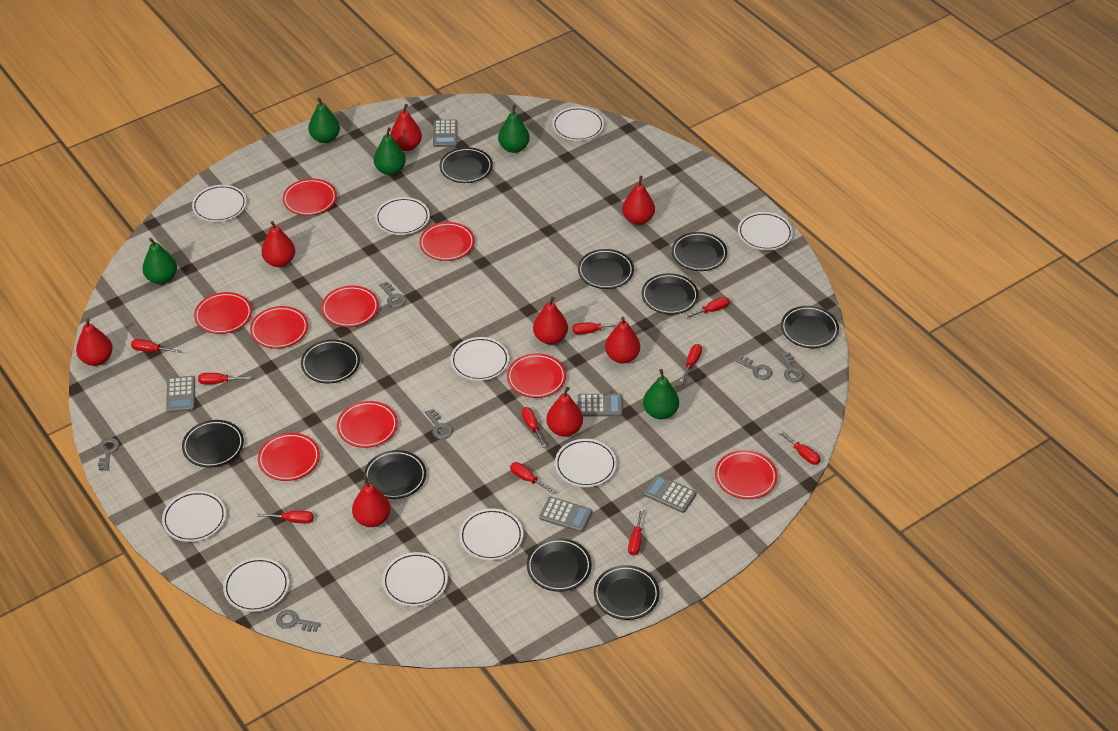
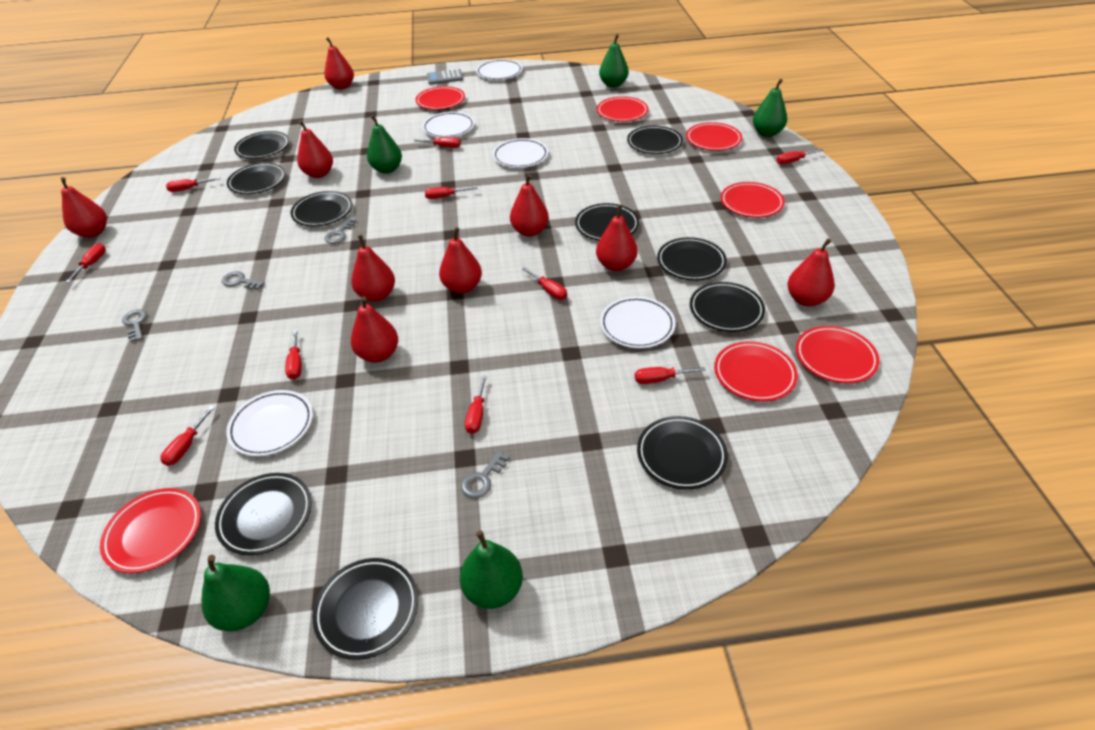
grey calculator: [166,376,195,413] [433,120,458,147] [539,497,592,532] [578,394,623,417] [644,474,696,513] = 5 -> [427,69,463,85] = 1
grey key: [98,438,119,471] [276,610,320,632] [379,281,406,308] [425,409,453,439] [735,356,772,380] [781,352,804,382] = 6 -> [122,309,147,342] [222,271,265,290] [325,218,356,244] [461,450,510,498] = 4
red pear: [76,319,113,366] [261,221,295,267] [352,476,390,527] [390,104,422,151] [533,297,568,344] [546,387,583,437] [605,317,640,363] [622,176,655,225] = 8 -> [61,177,107,238] [297,120,333,178] [324,37,354,90] [351,235,395,302] [351,296,398,363] [439,227,482,294] [510,174,549,237] [596,205,638,271] [788,238,835,306] = 9
red plate: [194,292,252,334] [250,306,308,349] [258,433,320,481] [283,179,337,216] [321,286,379,327] [337,401,398,448] [419,222,475,261] [507,353,566,398] [715,450,777,499] = 9 -> [100,488,201,573] [416,86,465,110] [597,96,648,122] [686,122,742,151] [714,341,798,401] [721,182,785,218] [796,326,880,384] = 7
white plate: [162,491,226,542] [192,185,247,222] [223,558,289,612] [375,197,430,235] [382,552,448,606] [451,337,509,381] [459,508,523,560] [552,107,604,141] [555,439,617,487] [738,212,793,250] = 10 -> [226,390,313,457] [422,112,475,138] [476,59,523,80] [493,138,548,168] [600,296,676,348] = 5

